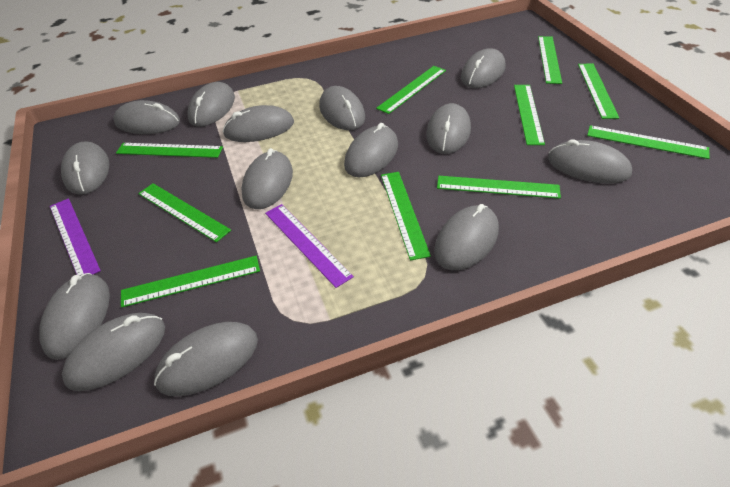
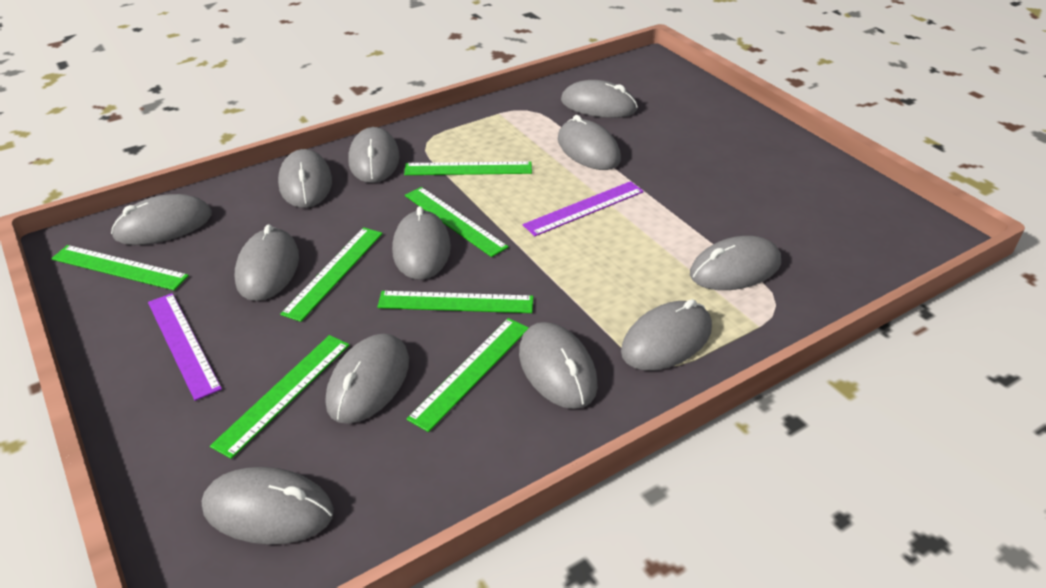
green ruler: [116,143,223,158] [121,256,260,308] [138,183,231,242] [376,66,446,114] [381,172,431,261] [437,176,561,199] [514,85,545,145] [538,36,562,84] [578,63,619,119] [587,125,709,159] = 10 -> [51,245,189,290] [210,335,349,459] [280,227,383,322] [378,291,533,313] [404,161,532,175] [405,187,509,257] [407,318,529,432] = 7
grey mouse: [39,273,110,360] [61,142,109,195] [62,313,165,391] [113,100,180,134] [154,322,258,396] [187,82,235,127] [223,105,294,142] [241,148,293,209] [319,86,365,130] [344,123,398,177] [426,103,471,154] [434,204,499,270] [461,48,505,88] [548,140,632,183] = 14 -> [111,194,212,245] [202,467,334,545] [235,224,299,301] [278,149,332,208] [326,334,409,424] [348,127,400,183] [392,206,451,280] [519,322,598,409] [558,115,621,170] [561,80,638,118] [621,299,712,371] [690,236,781,290] = 12

